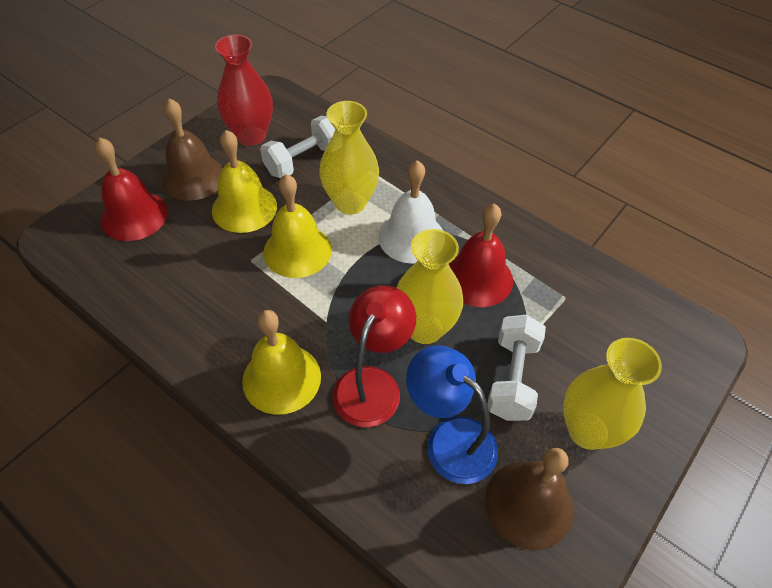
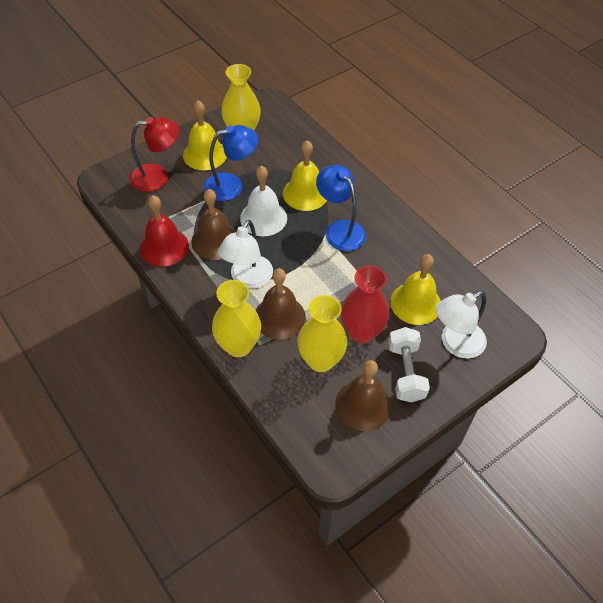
blue lamp: [406,345,498,484] = 1 -> [204,125,258,201] [316,165,366,251] = 2
brown bell: [162,98,223,201] [485,448,573,550] = 2 -> [191,189,237,260] [255,268,306,339] [335,360,392,431] = 3
red bell: [95,137,168,241] [449,204,513,307] = 2 -> [140,196,189,267] = 1
white dumbbell: [260,116,335,178] [487,315,546,421] = 2 -> [388,327,430,402] = 1
white lamp: none = 0 -> [218,220,273,288] [436,291,487,359] = 2

